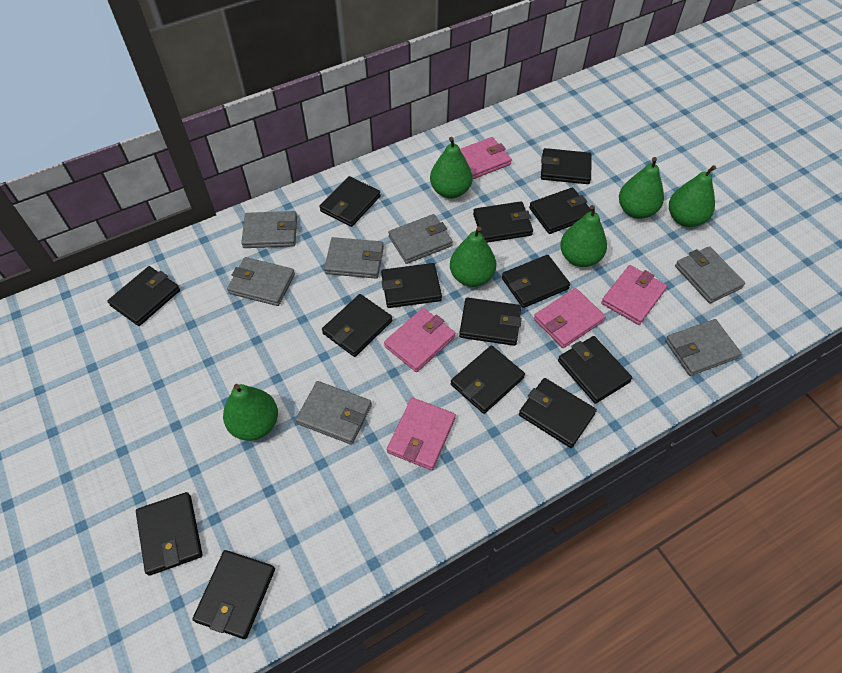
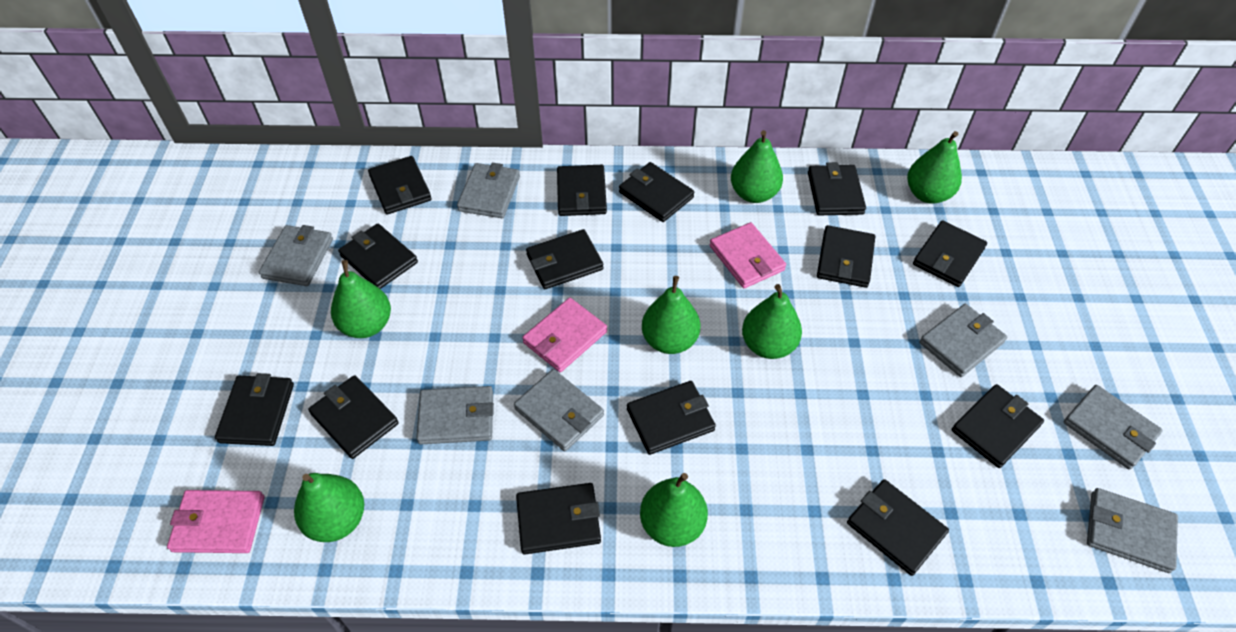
green pear: [223,384,278,441] [430,137,473,199] [450,226,496,287] [560,205,607,267] [619,157,664,219] [669,165,716,227] = 6 -> [294,473,364,542] [331,260,391,338] [640,473,708,547] [642,276,700,354] [731,130,783,203] [742,284,802,359] [907,131,962,204] = 7
pink wallet: [384,308,455,372] [387,398,456,470] [460,137,512,180] [534,288,606,348] [601,265,667,325] = 5 -> [167,490,264,553] [522,298,607,372] [710,222,786,288] = 3

